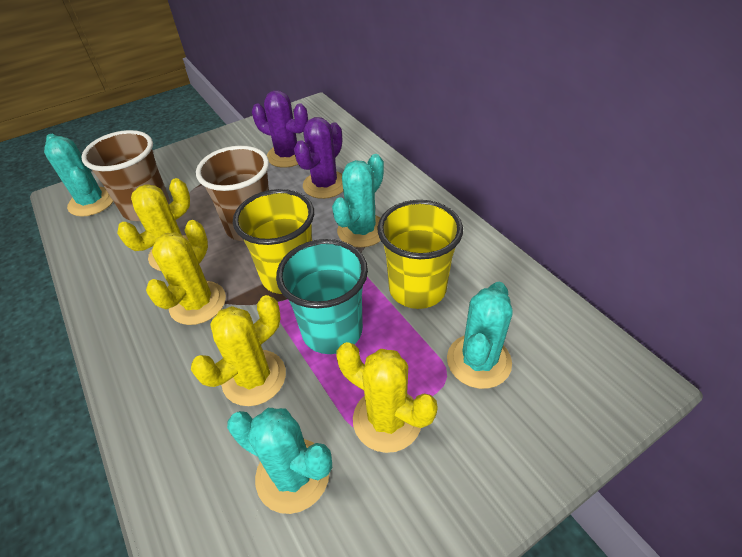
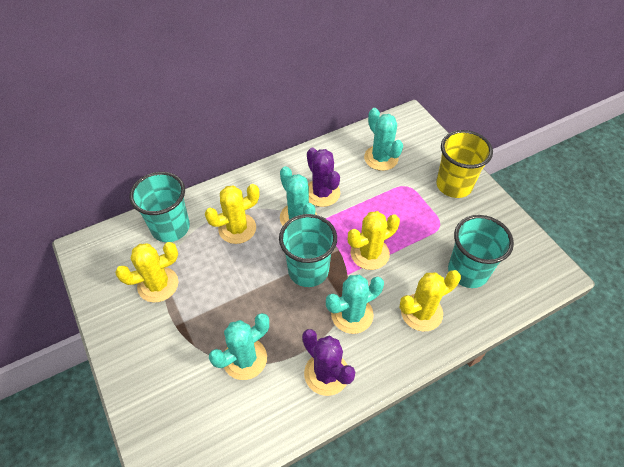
brown cup: [81,130,170,221] [196,145,269,241] = 2 -> none = 0
turquoise cup: [276,239,368,354] = 1 -> [129,172,190,242] [279,214,337,287] [448,215,514,288] = 3
yellow cup: [233,189,314,294] [377,200,463,309] = 2 -> [436,130,493,198] = 1

